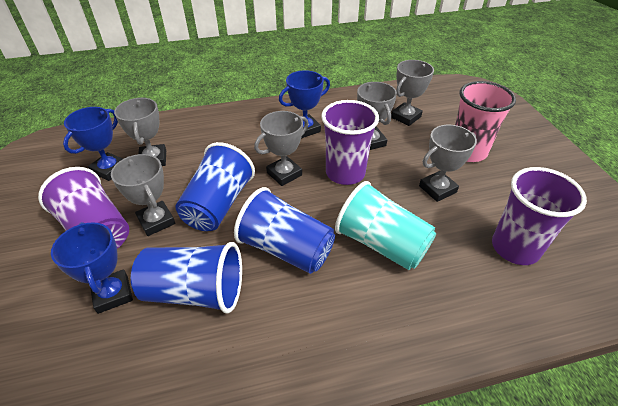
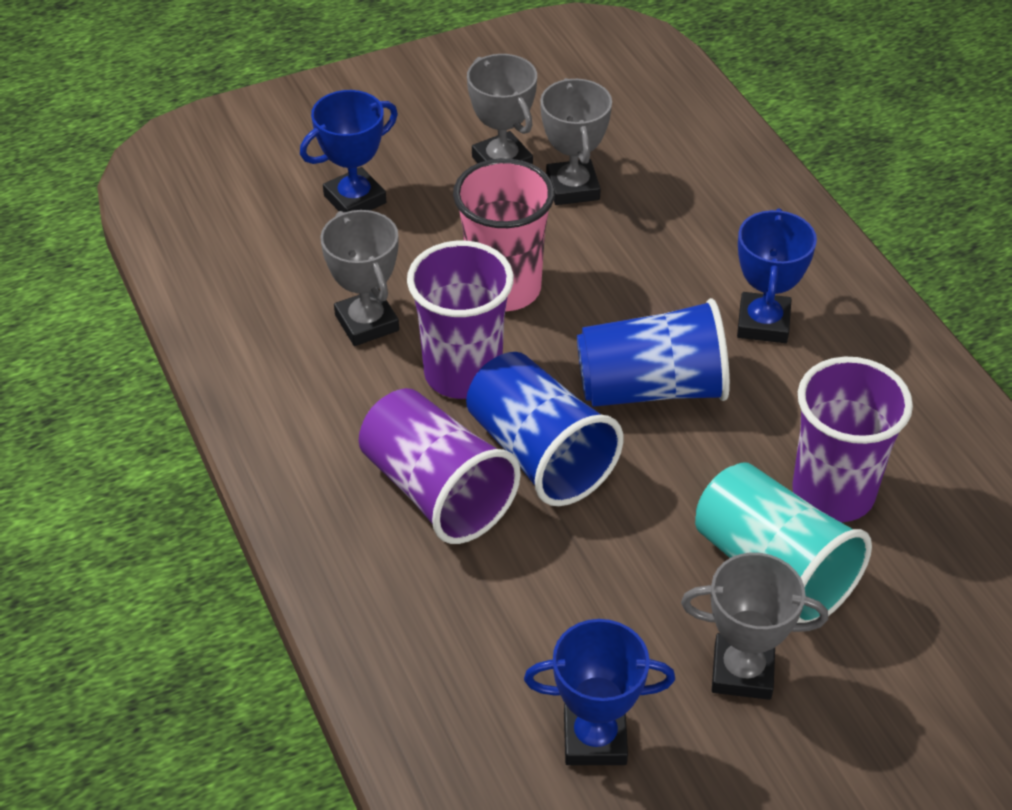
blue cup: [131,242,242,314] [175,142,255,231] [234,187,335,274] = 3 -> [466,352,623,506] [577,298,730,407] = 2
grey trophy: [111,154,175,236] [114,98,166,166] [254,111,309,186] [357,82,397,150] [391,60,434,126] [419,125,477,202] = 6 -> [320,210,399,346] [467,54,537,164] [540,78,612,205] [681,552,828,700] = 4

